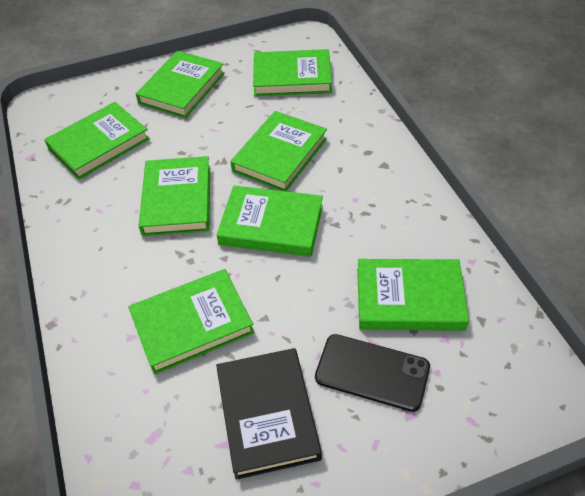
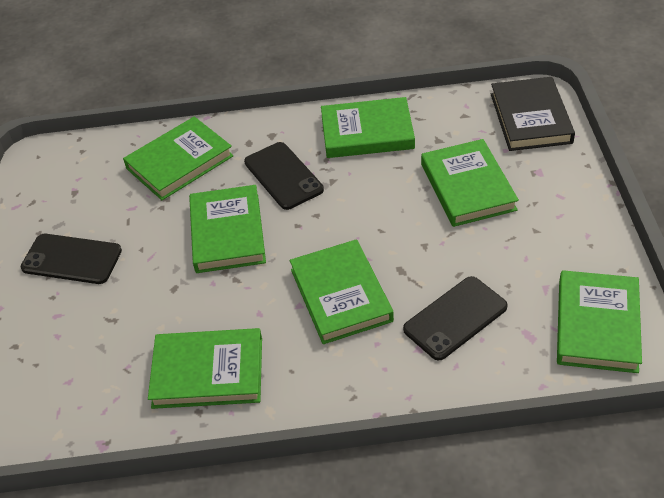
black phone: [315,334,430,412] = 1 -> [21,234,122,284] [244,142,324,210] [403,276,508,361] = 3
green book: [44,102,150,179] [128,269,255,375] [136,51,225,118] [139,156,210,236] [217,186,323,257] [230,111,327,191] [253,49,332,96] [357,259,469,331] = 8 -> [123,117,234,200] [148,328,262,409] [189,185,266,273] [290,239,394,344] [321,97,415,158] [421,139,519,227] [557,270,642,373] = 7

